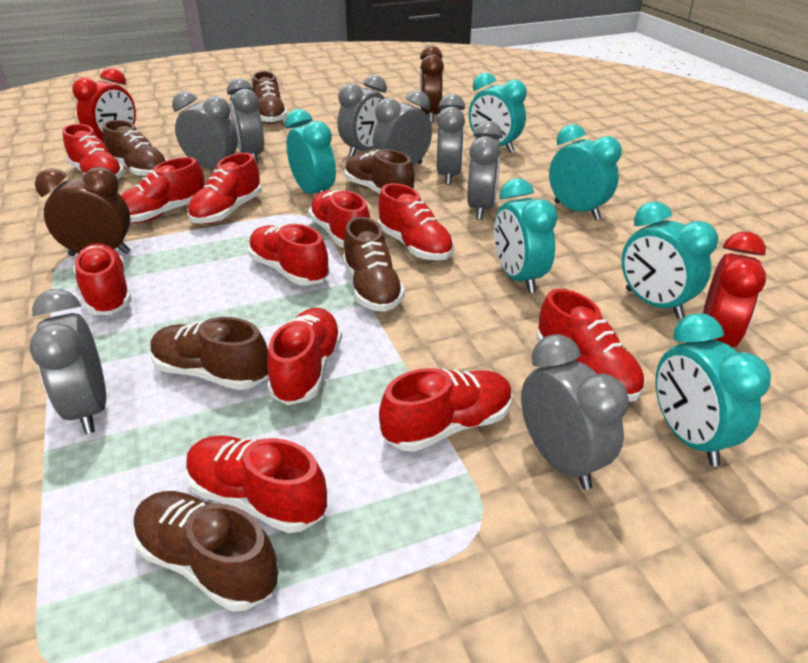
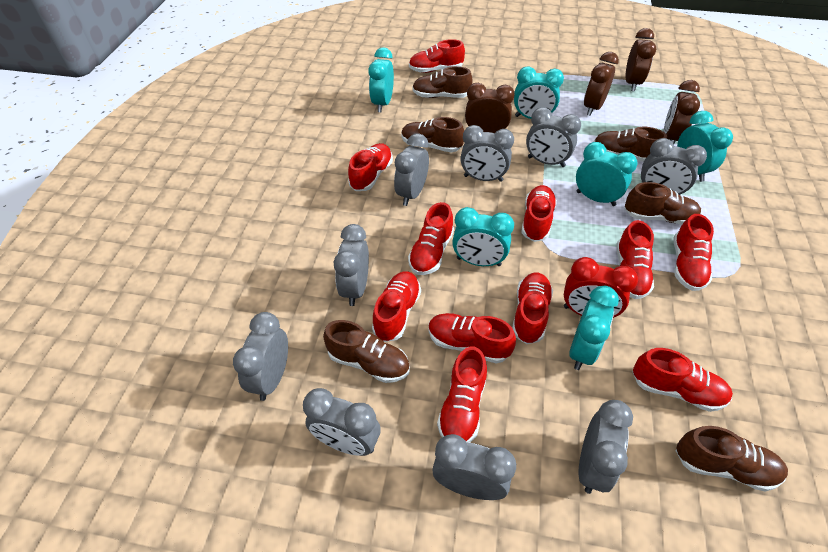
brown clock: [35,167,131,256] [420,45,444,123] = 2 -> [465,83,515,133] [584,52,619,116] [626,28,656,91] [664,80,700,144] = 4
grey clock: [30,289,106,434] [172,91,238,168] [227,78,264,163] [338,75,387,157] [373,90,432,166] [437,94,465,185] [467,121,503,220] [521,334,629,490] = 8 -> [233,312,288,401] [303,388,381,456] [334,224,369,306] [394,133,429,206] [432,434,516,500] [460,125,514,182] [526,107,581,167] [579,400,633,494] [641,138,707,195] = 9
red clock: [72,68,136,143] [703,232,766,347] = 2 -> [564,257,638,318] = 1

